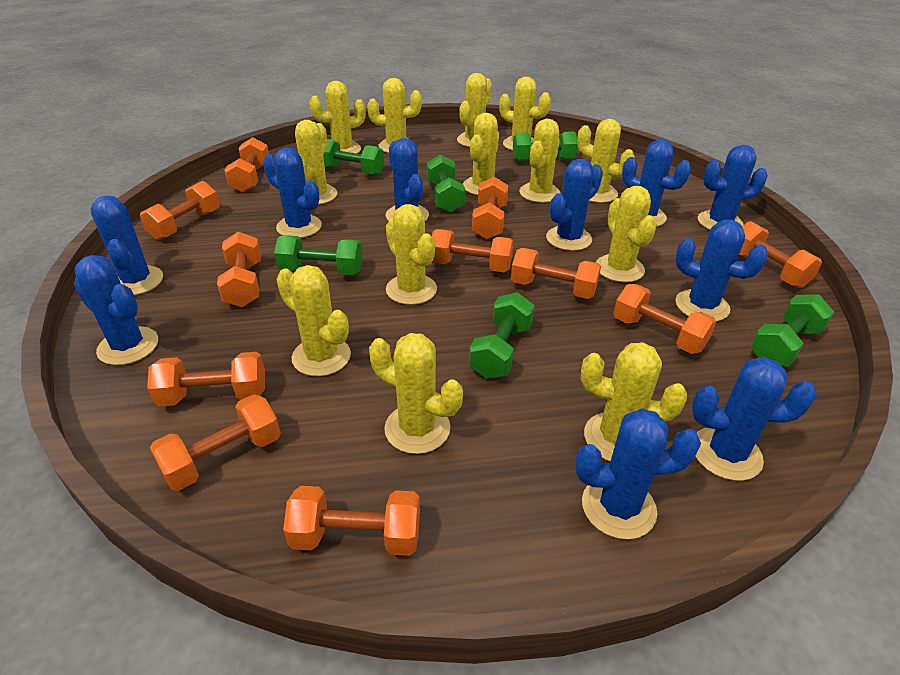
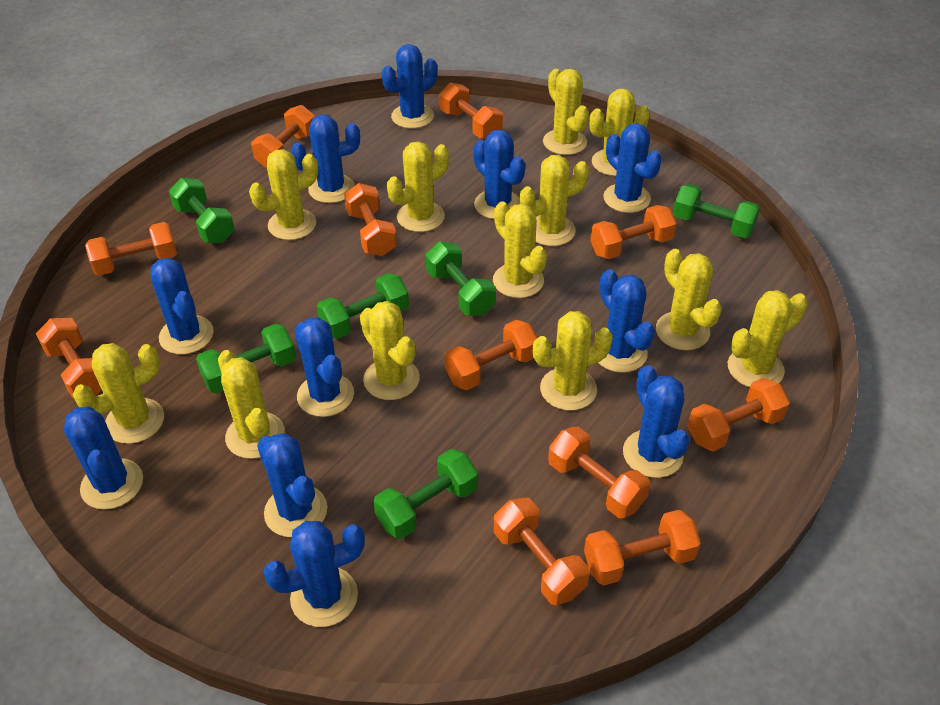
blue cactus: [74,255,158,365] [90,196,163,295] [263,147,322,238] [386,138,429,221] [546,159,603,251] [575,408,701,540] [622,139,691,227] [675,220,768,322] [692,357,817,481] [698,145,768,230] = 10 -> [64,406,143,510] [150,258,214,354] [257,433,327,537] [263,521,365,627] [291,114,360,203] [294,317,354,417] [382,44,437,129] [473,130,525,219] [598,269,655,373] [603,123,662,213] [623,365,690,478] = 11
yellow cactus: [276,265,351,376] [295,120,337,205] [309,81,366,154] [367,78,422,153] [369,333,463,454] [386,204,437,305] [457,73,492,147] [463,113,499,195] [499,77,551,151] [520,119,561,203] [577,119,635,203] [580,342,687,461] [596,186,657,282] = 13 -> [73,343,164,444] [218,350,285,459] [249,149,318,240] [360,301,420,400] [387,141,449,232] [493,202,547,298] [520,155,589,246] [533,311,613,411] [543,69,589,155] [589,89,650,176] [656,249,722,350] [728,290,808,387] = 12

